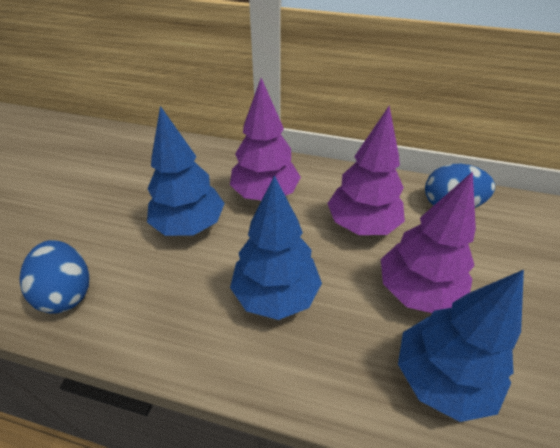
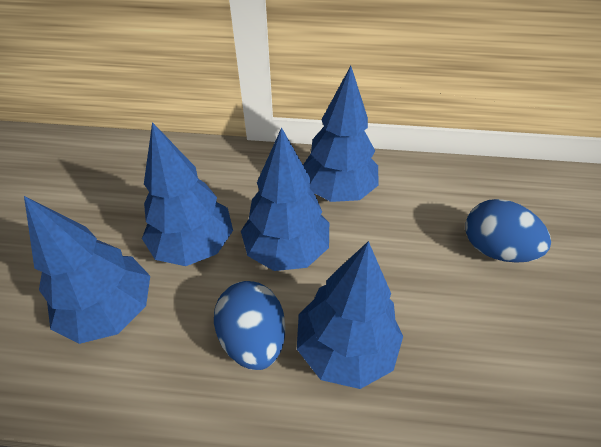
blue tree: [147,106,225,236] [230,175,322,320] [398,270,524,422] = 3 -> [24,196,150,344] [142,122,233,266] [241,127,329,271] [297,241,403,389] [303,66,379,202] = 5
purple tree: [230,78,301,200] [327,106,405,235] [381,172,476,313] = 3 -> none = 0

